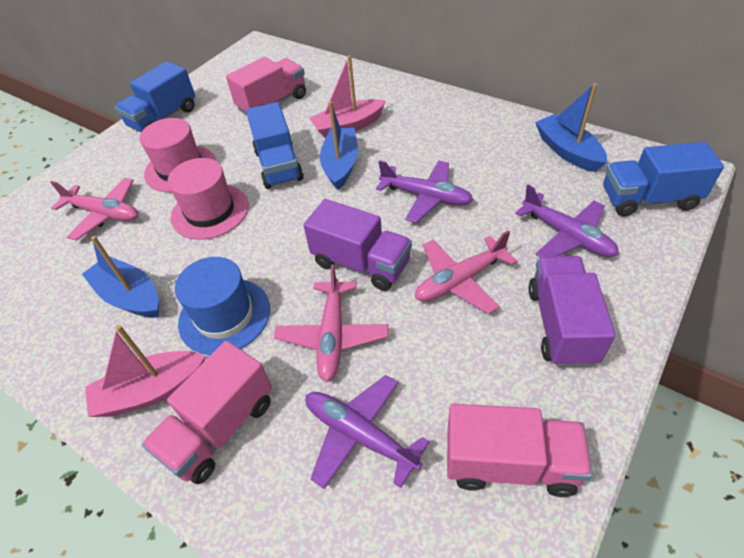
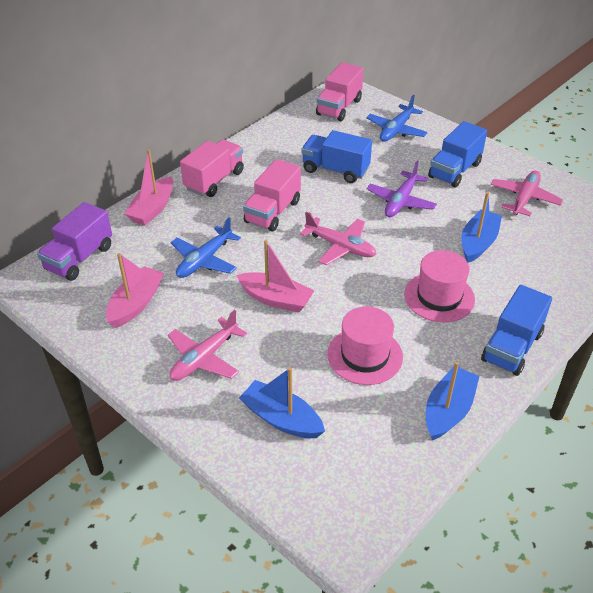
blue hat: [175,257,270,355] = 1 -> none = 0
blue plane: none = 0 -> [171,217,241,278] [366,95,428,142] = 2
pink boat: [85,325,206,417] [309,55,386,139] = 2 -> [106,253,164,328] [124,149,173,225] [236,240,315,312] = 3
purple plane: [305,375,430,489] [376,160,473,223] [515,185,619,258] = 3 -> [367,161,437,217] = 1
purple truck: [303,199,412,291] [528,256,615,367] = 2 -> [37,202,112,281] = 1

